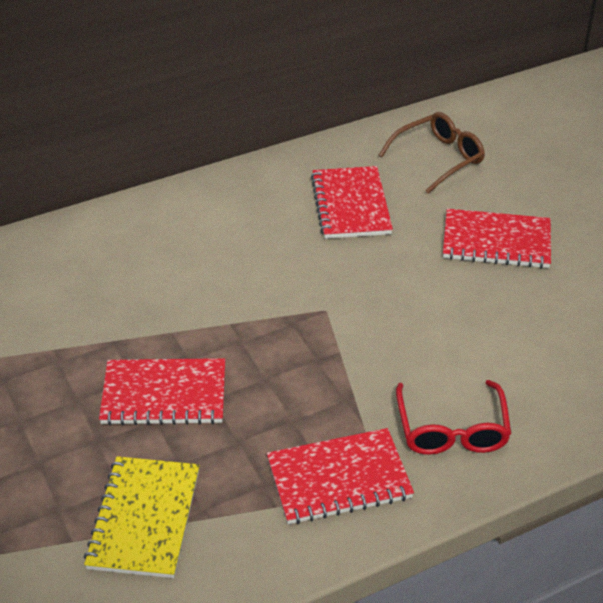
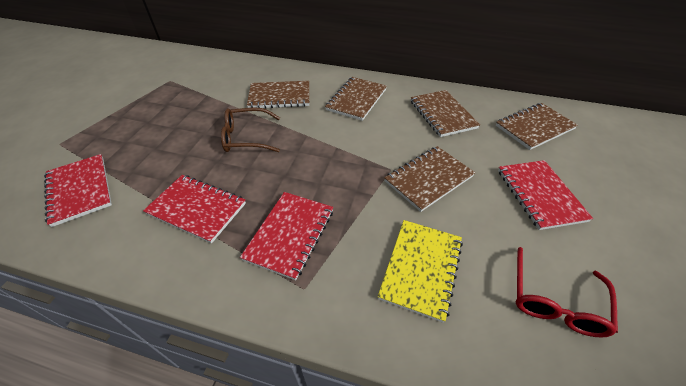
brown notebook: none = 0 -> [247,81,309,108] [325,77,387,121] [384,146,475,212] [411,90,480,137] [496,103,578,150] = 5

